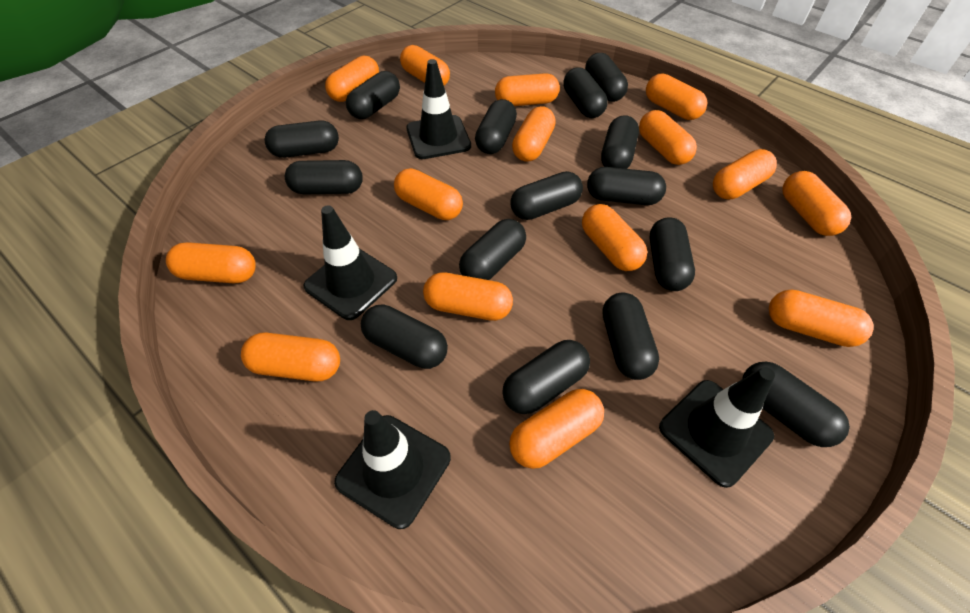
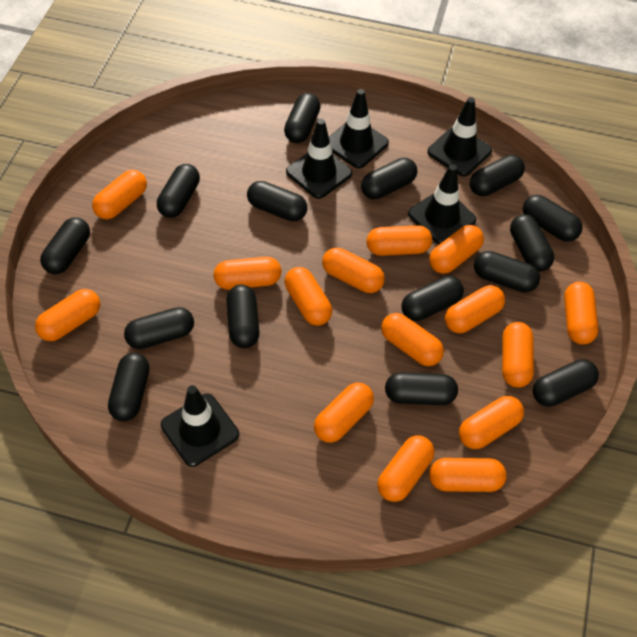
black traffic cone: [304,205,397,320] [334,410,451,529] [406,59,471,159] [659,367,775,488] = 4 -> [161,385,239,467] [286,119,352,199] [329,89,389,168] [408,164,476,244] [427,97,492,177] = 5

